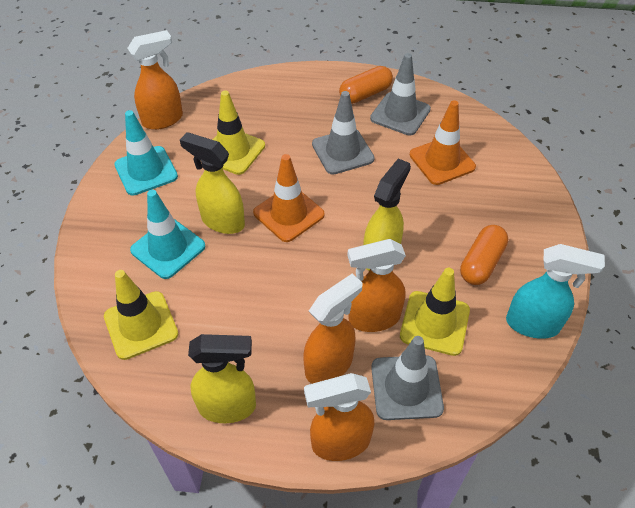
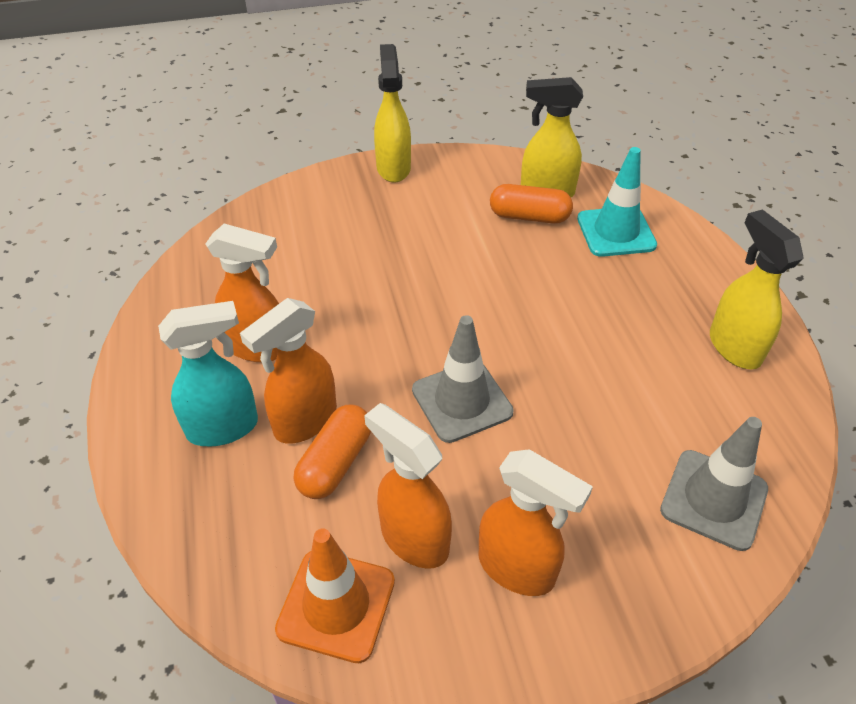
grey traffic cone: [312,91,375,175] [370,53,431,135] [371,336,444,420] = 3 -> [412,315,514,443] [660,417,768,551] = 2
orange traffic cone: [253,154,325,242] [410,100,476,185] = 2 -> [275,528,395,663] = 1
turquoise traffic cone: [114,110,178,196] [130,190,205,279] = 2 -> [577,147,657,257] = 1
yellow traffic cone: [104,270,178,360] [213,90,265,175] [400,268,470,356] = 3 -> none = 0

